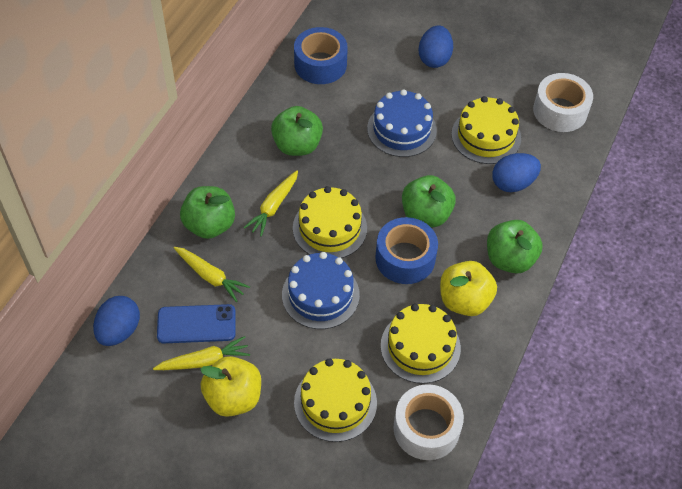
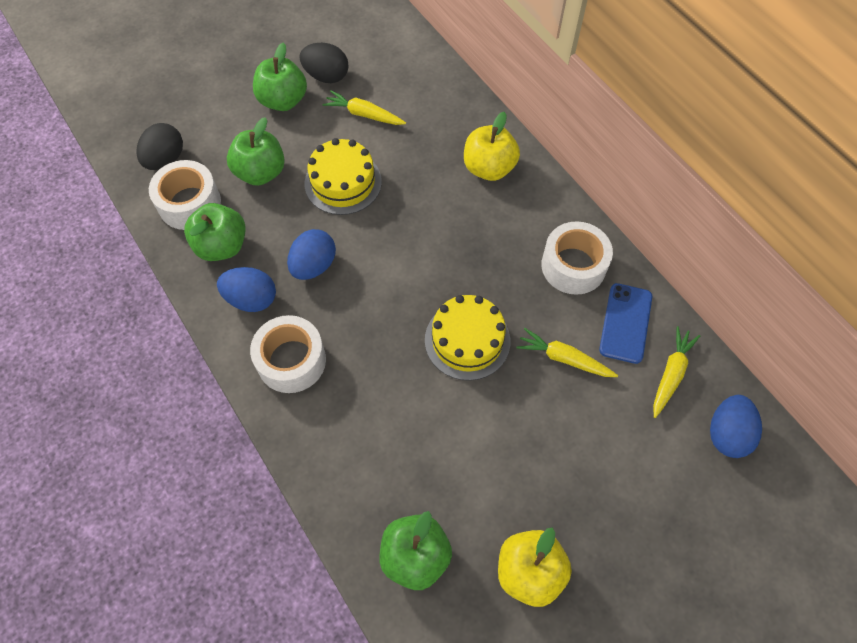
black egg: none = 0 -> [137,123,183,170] [299,43,348,83] = 2
blue cake: [282,252,360,329] [367,89,437,157] = 2 -> none = 0
blue tape: [294,27,348,84] [375,217,438,284] = 2 -> none = 0
white tape: [393,384,464,460] [533,73,593,132] = 2 -> [149,160,221,230] [250,315,326,393] [541,221,613,295] = 3
yellow cake: [293,186,367,258] [294,359,377,442] [381,304,461,384] [451,96,521,164] = 4 -> [305,138,382,215] [425,295,510,381] = 2

